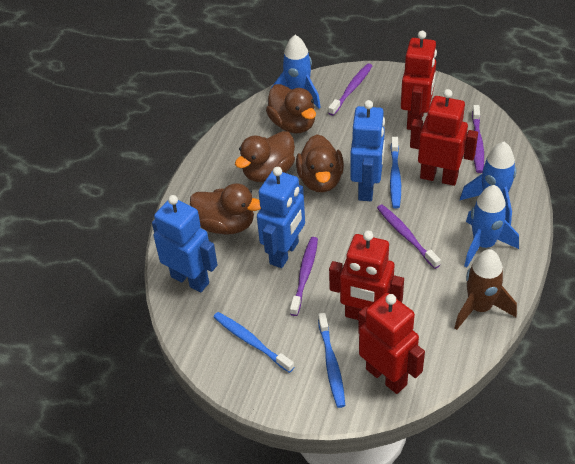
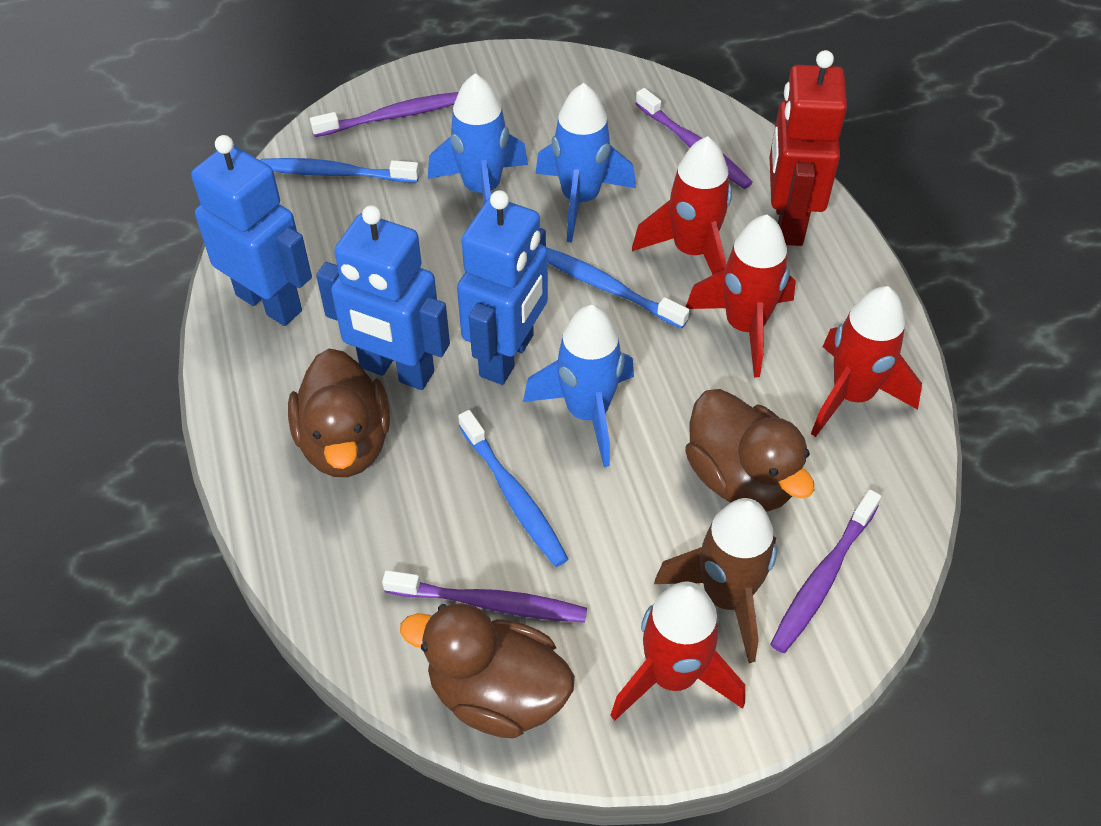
brown duck: [190,183,261,235] [235,131,295,182] [266,84,316,133] [296,134,344,193] = 4 -> [288,348,390,477] [400,603,575,738] [685,389,814,512] = 3
red robot: [329,231,404,320] [358,293,425,394] [401,31,437,130] [410,89,478,186] = 4 -> [770,50,847,246] = 1
red rocket: none = 0 -> [610,581,745,721] [632,136,732,275] [686,215,796,378] [811,286,922,437] = 4

